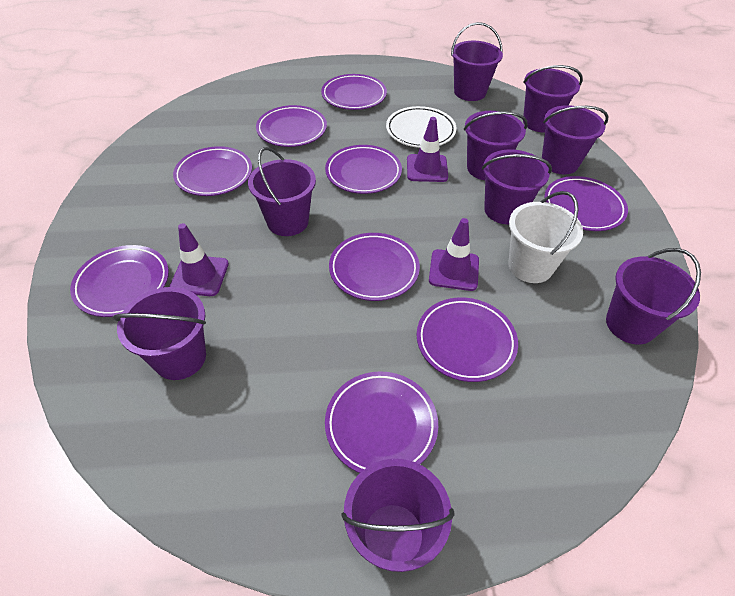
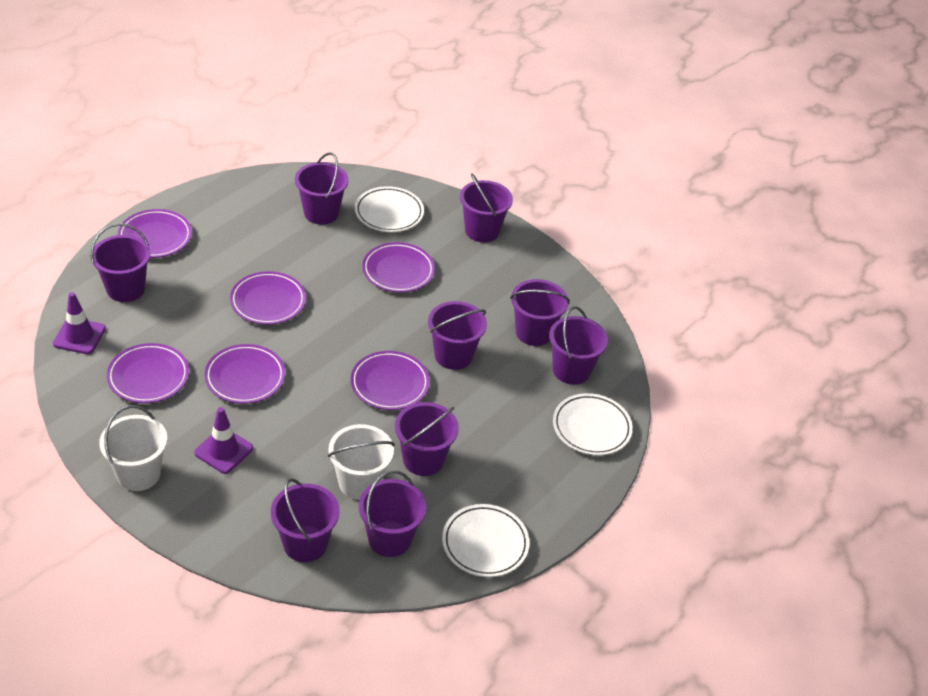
purple plate: [70,245,169,317] [173,146,252,196] [256,105,327,147] [321,74,387,110] [325,145,402,194] [325,372,438,473] [329,233,420,301] [416,298,518,382] [544,176,628,231] = 9 -> [107,343,189,403] [118,209,192,258] [204,344,285,404] [230,271,306,325] [351,351,430,410] [362,242,435,292] = 6
purple traffic cone: [170,223,229,296] [407,117,448,182] [429,218,479,291] = 3 -> [53,292,106,354] [194,407,253,474] = 2
white bucket: [509,191,583,283] = 1 -> [99,405,167,491] [328,424,395,500] = 2
white plate: [386,106,457,148] = 1 -> [355,186,424,232] [442,504,530,577] [553,393,633,455] = 3

